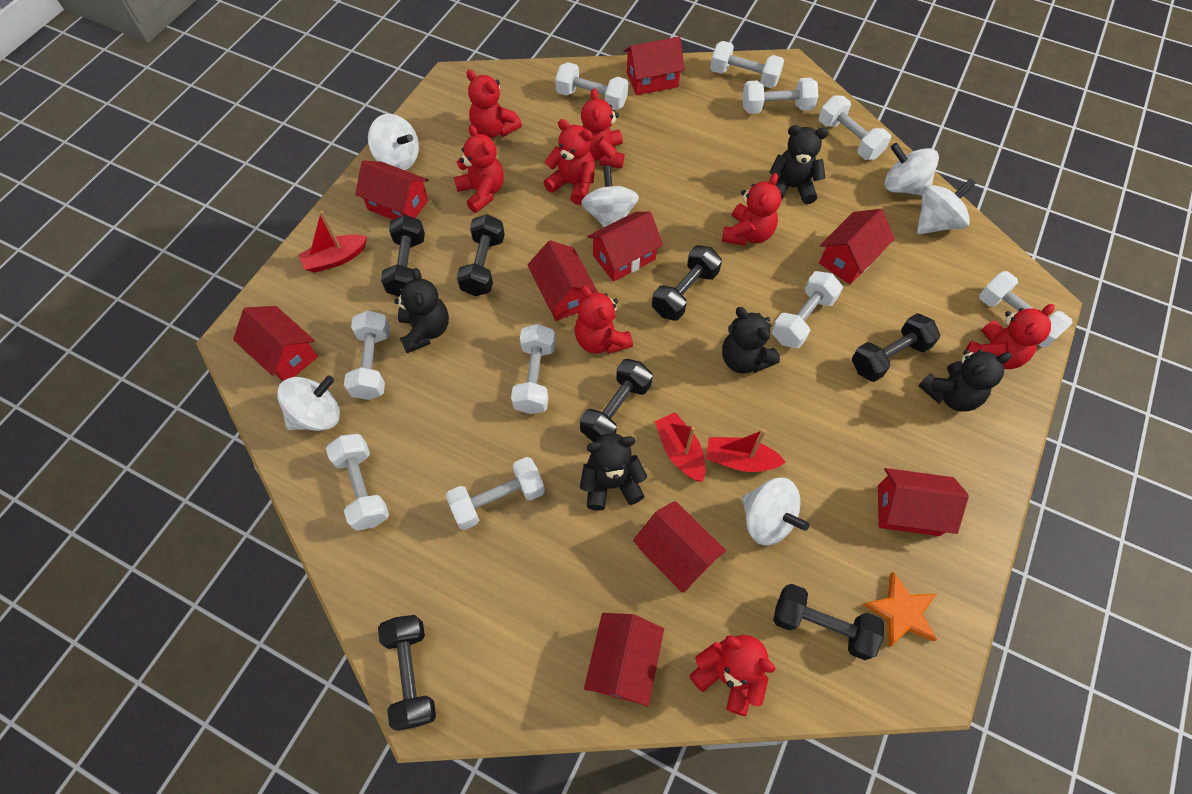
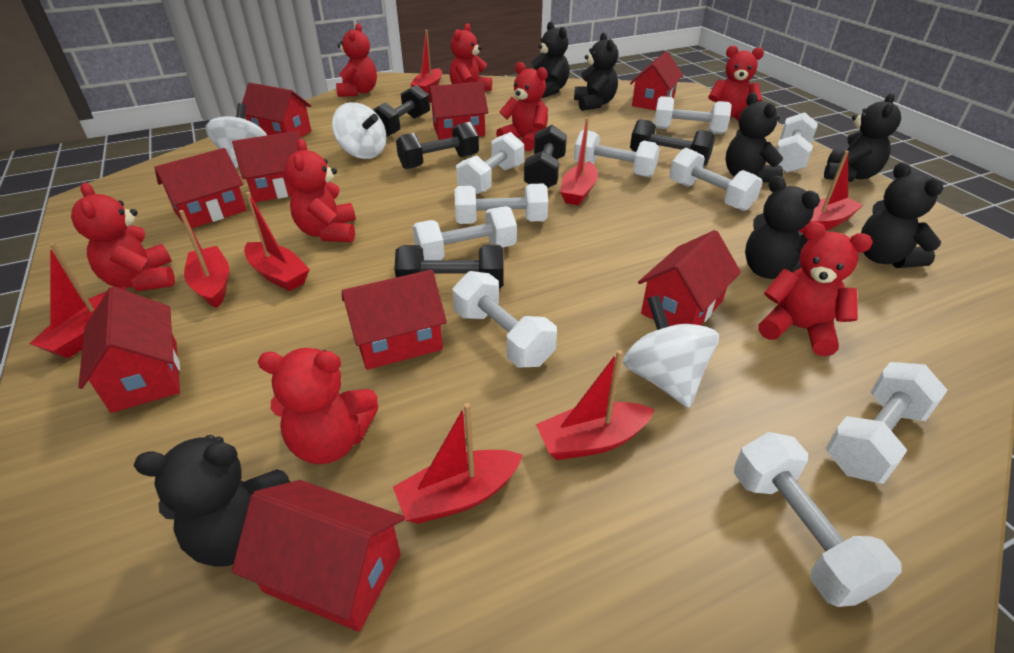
black dumbbell: [378,615,436,731] [381,215,425,296] [457,214,505,296] [580,359,653,442] [652,245,722,321] [773,584,884,660] [852,313,940,382] = 7 -> [372,85,430,137] [394,245,504,289] [396,122,479,169] [524,125,567,188] [630,119,715,166] = 5
black teddy bear: [394,268,449,353] [580,433,648,511] [722,307,780,374] [769,125,828,204] [918,350,1012,412] = 5 -> [133,435,291,567] [531,22,570,98] [574,33,619,111] [725,93,783,182] [745,176,820,279] [824,93,901,182] [861,162,943,268] = 7
orange star: [863,572,937,647] = 1 -> none = 0
red boat: [299,211,367,273] [655,412,706,482] [706,429,785,472] = 3 -> [29,243,126,359] [179,210,229,308] [244,192,310,291] [393,403,523,524] [410,30,442,94] [536,350,655,460] [560,118,598,206] [799,151,863,233] = 8
white spinning top: [277,375,340,431] [368,114,419,170] [581,165,639,227] [742,478,809,545] [884,143,939,196] [917,178,976,234] = 6 -> [205,103,267,168] [332,102,386,159] [623,295,719,408] = 3

